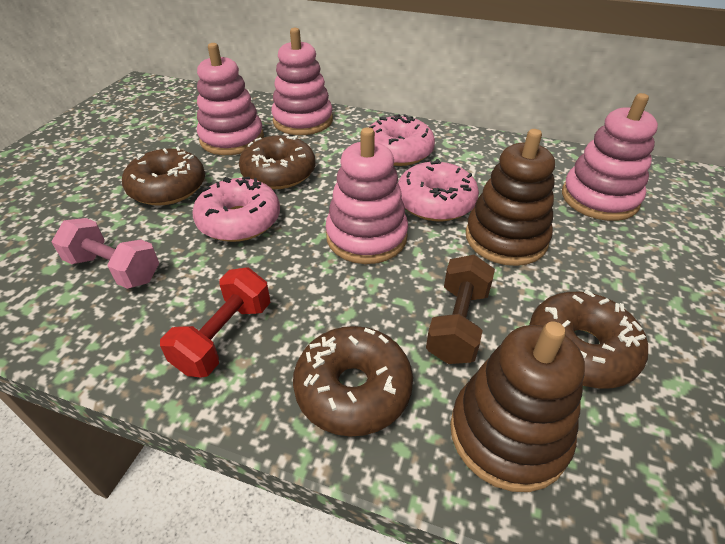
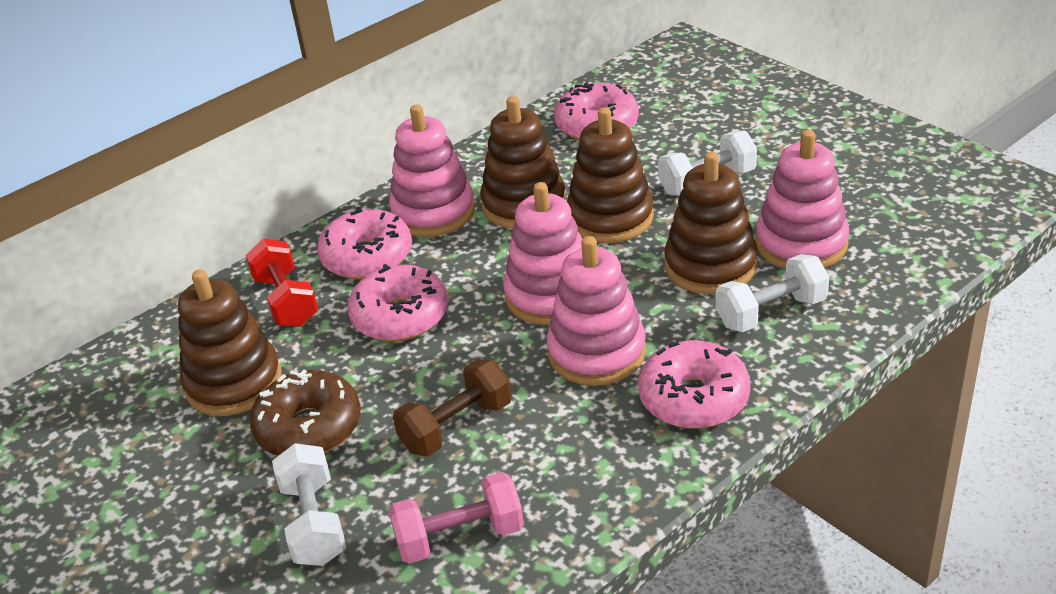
brown donut: [122,147,205,206] [239,135,315,189] [293,326,413,436] [529,290,648,389] = 4 -> [250,370,361,456] = 1
brown stacking toy: [450,321,585,492] [466,129,555,266] = 2 -> [178,269,282,416] [480,96,566,229] [567,107,654,243] [664,152,758,294] = 4
pink donut: [192,177,280,242] [369,114,435,166] [398,159,479,221] = 3 -> [317,207,412,279] [347,264,448,341] [554,82,639,140] [638,340,750,429] = 4
white dumbbell: none = 0 -> [272,443,346,566] [658,131,757,196] [716,254,829,332] = 3

